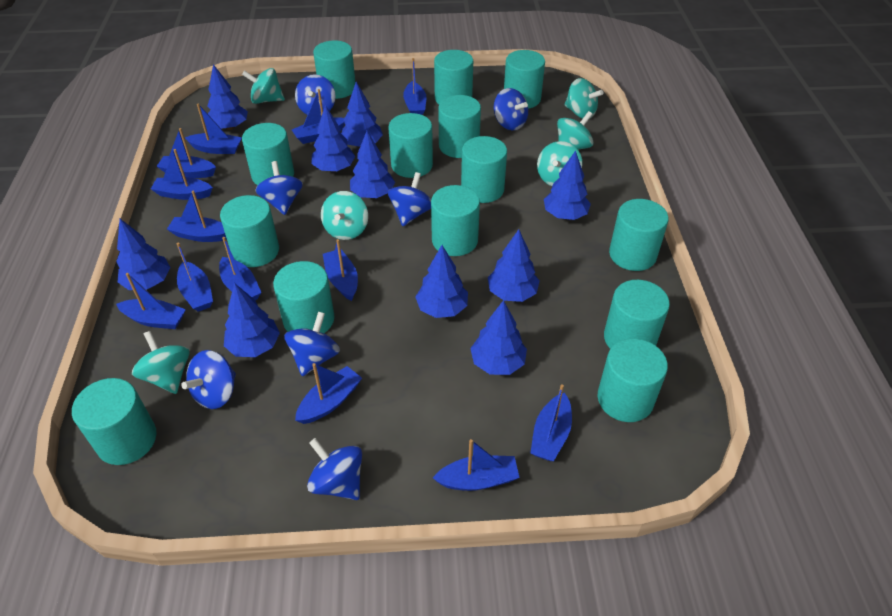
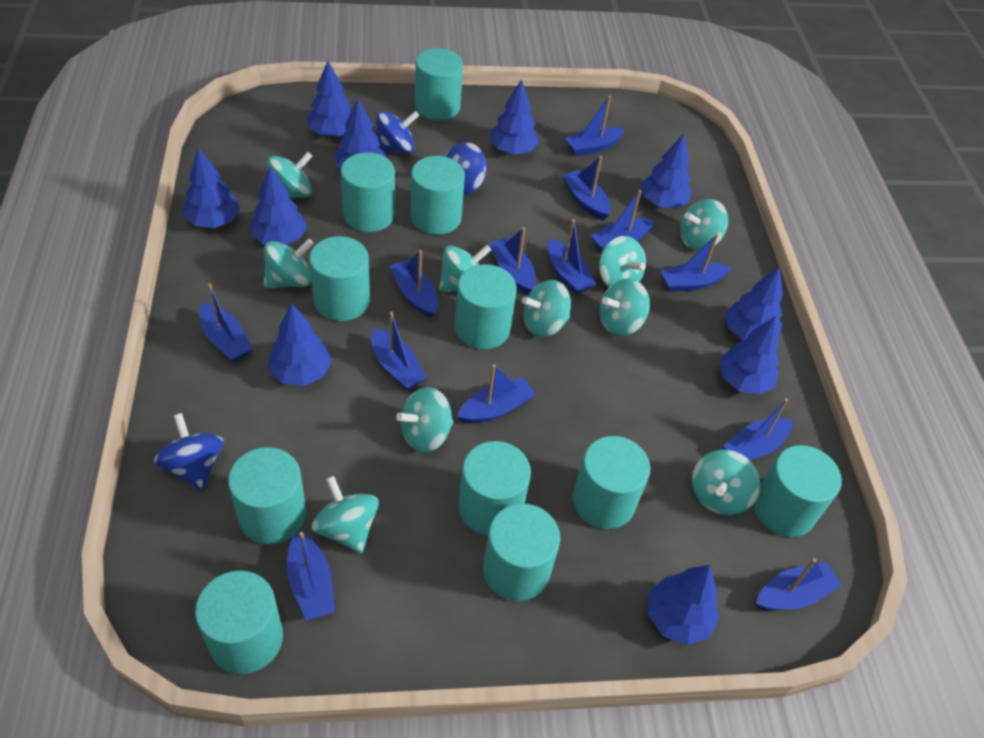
blue spinning top: [181,350,236,409] [256,161,303,215] [284,311,340,376] [295,74,336,115] [307,438,362,500] [388,172,431,226] [494,88,528,130] = 7 -> [154,413,224,491] [375,111,419,154] [445,142,487,195] = 3
turquoise cylinder: [72,378,156,465] [220,195,279,267] [242,123,294,185] [273,261,334,333] [313,40,356,99] [388,113,433,178] [431,185,480,256] [434,50,473,104] [438,95,481,158] [461,136,507,203] [504,50,545,109] [598,338,668,422] [604,280,670,349] [609,199,669,271] = 14 -> [195,570,283,674] [228,447,306,544] [309,236,370,321] [341,152,395,232] [411,156,465,235] [415,48,463,121] [455,264,517,349] [459,441,531,535] [483,504,560,601] [573,436,650,529] [754,445,842,537] = 11
turquoise spinning top: [132,331,190,394] [242,68,285,104] [321,191,368,240] [537,141,582,186] [557,111,594,150] [564,78,603,119] = 6 -> [264,239,314,289] [267,152,312,198] [312,476,379,553] [396,387,454,453] [439,245,491,292] [522,280,571,337] [599,236,646,287] [599,279,650,336] [680,199,728,251] [692,450,760,515] = 10

